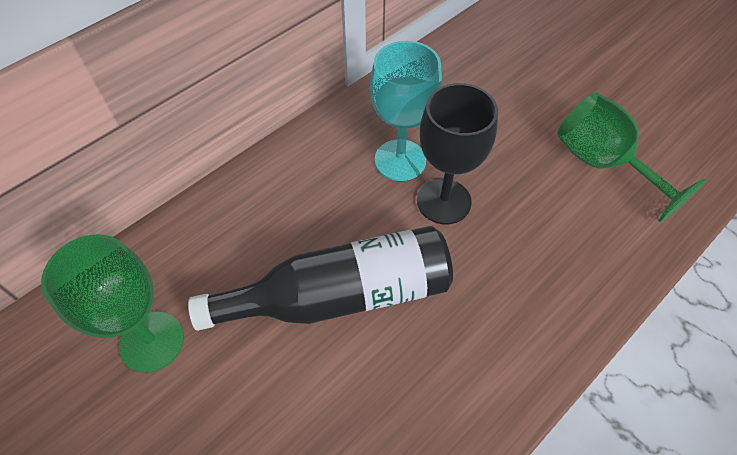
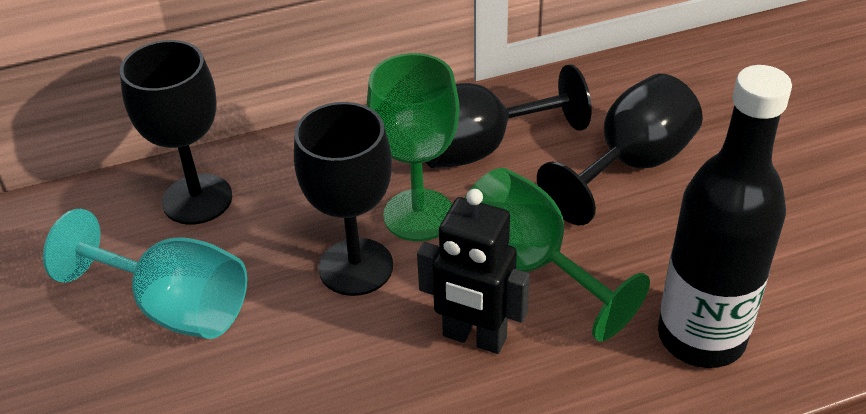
black goblet: [417,83,498,224] = 1 -> [120,40,232,225] [294,102,393,296] [426,64,592,168] [537,74,703,225] = 4
black robot: none = 0 -> [417,189,530,354] = 1

